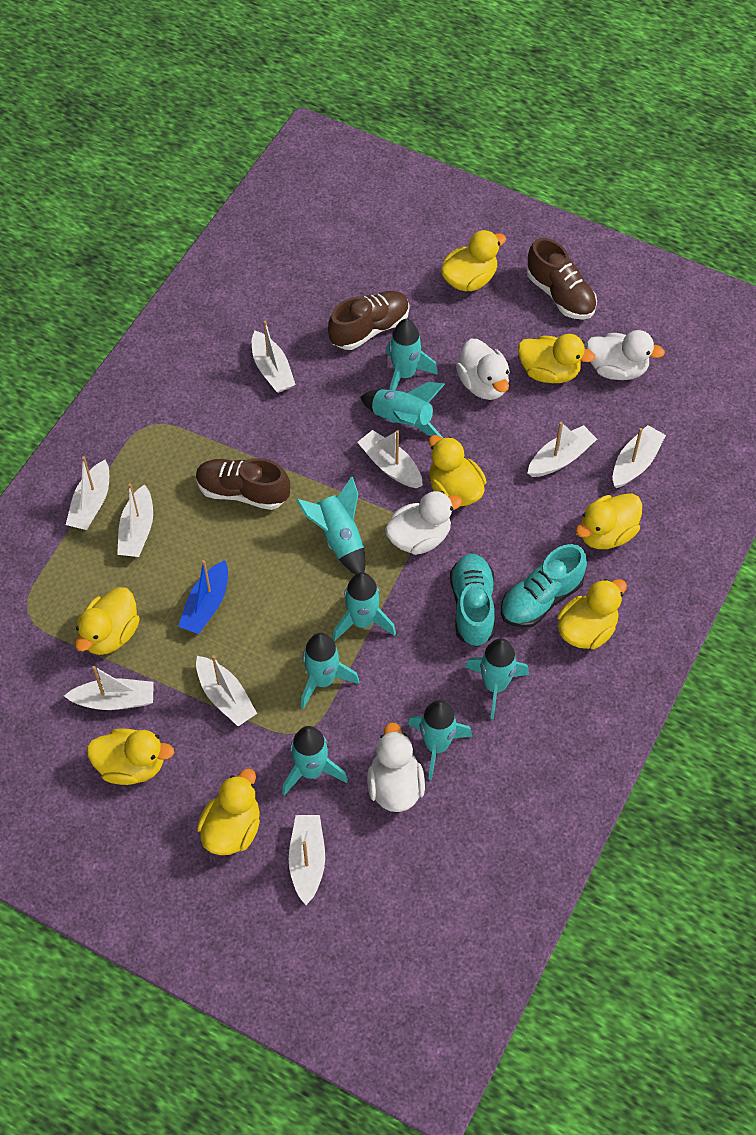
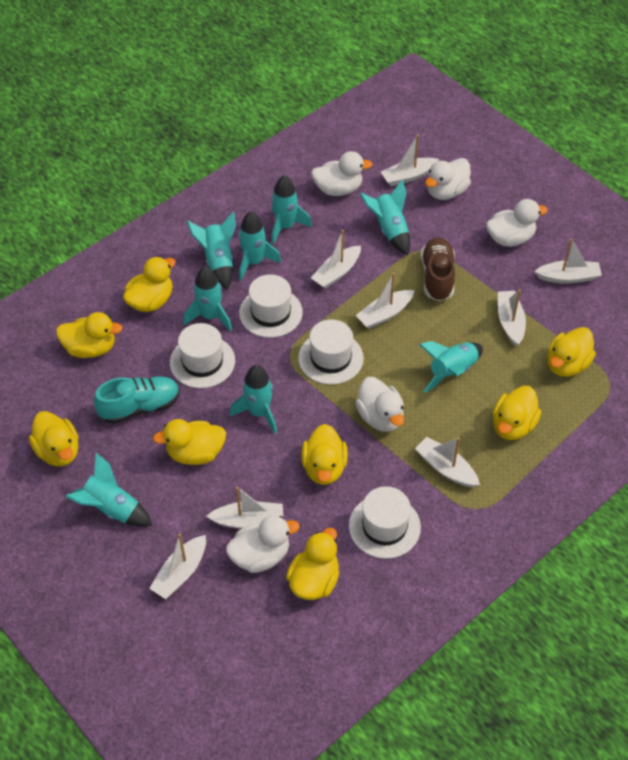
blue boat: [178,560,228,634] = 1 -> none = 0
brown shoe: [196,458,290,510] [328,291,409,350] [527,238,597,320] = 3 -> [421,237,455,301] = 1
turquoise shoe: [450,554,495,647] [501,544,587,628] = 2 -> [94,376,180,424] = 1
white boat: [64,666,154,710] [66,456,109,530] [117,483,153,557] [196,655,257,726] [252,321,296,393] [289,815,325,905] [357,430,423,488] [528,422,597,477] [613,425,666,488] = 9 -> [149,534,206,599] [207,487,283,529] [311,230,361,289] [355,273,414,329] [381,135,439,186] [415,437,480,487] [498,289,526,346] [534,239,602,284] = 8
white duck: [367,722,425,812] [385,491,462,555] [456,339,510,400] [586,330,665,380] = 4 -> [226,516,300,573] [311,151,373,196] [355,377,404,432] [425,158,471,200] [486,199,548,247] = 5
white hat: none = 0 -> [170,323,235,388] [239,275,303,338] [298,319,364,385] [349,486,421,559] = 4

